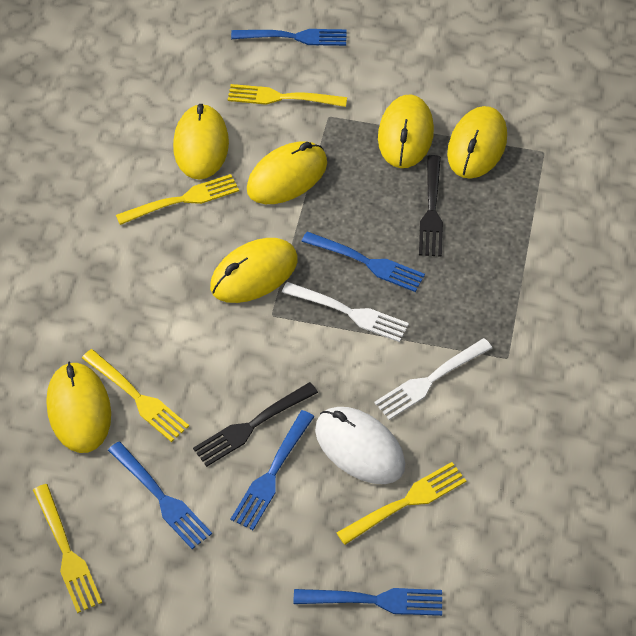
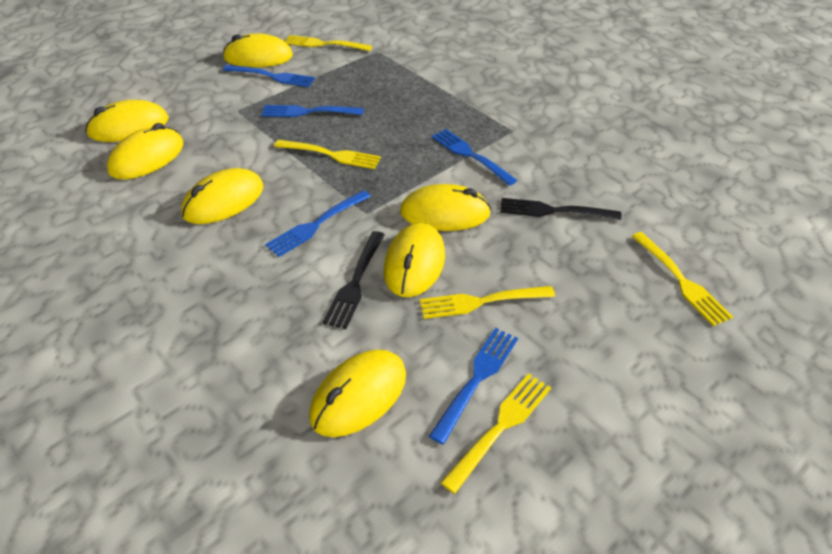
white fork: [282,282,409,342] [374,338,492,420] = 2 -> none = 0
white mouse: [315,407,405,484] = 1 -> none = 0
yellow mouse: [47,362,111,453] [173,104,229,180] [210,238,298,303] [247,141,327,204] [378,95,434,168] [447,106,507,179] = 6 -> [85,100,169,142] [107,123,184,179] [181,168,263,224] [223,33,293,68] [309,349,406,437] [384,223,445,297] [400,184,491,231] = 7

